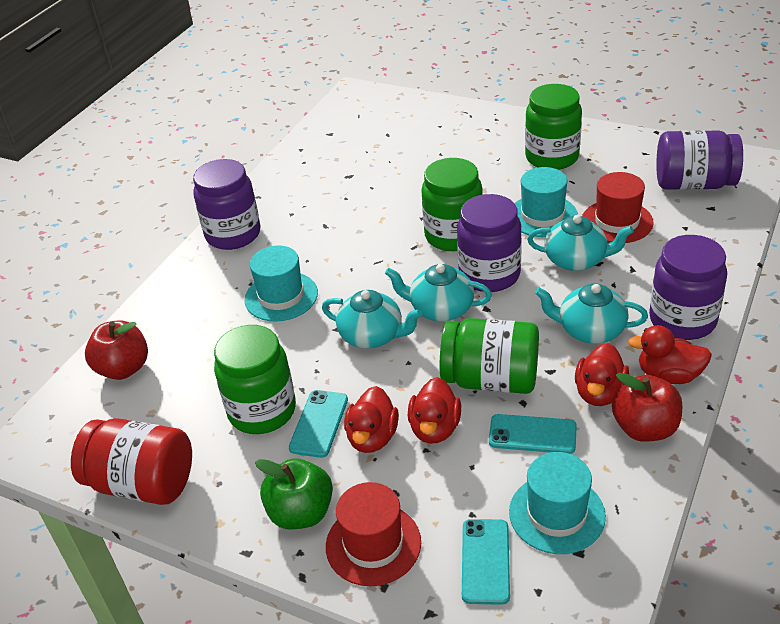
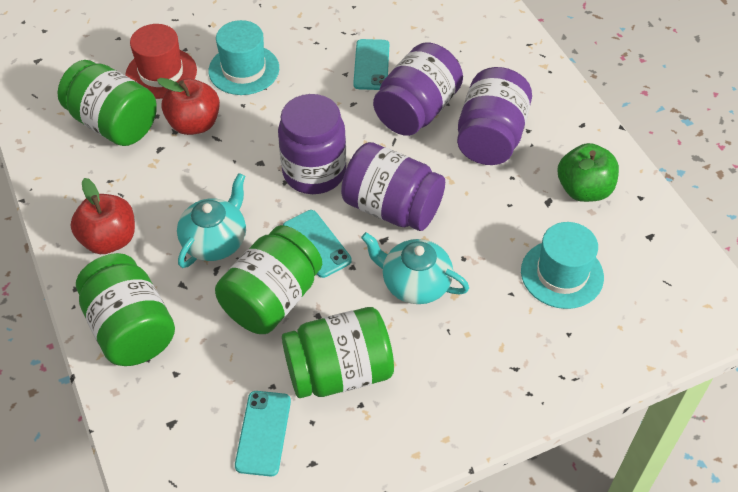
red duck: [344,386,399,453] [408,377,461,444] [575,343,629,406] [628,325,712,384] = 4 -> none = 0
red hat: [326,482,421,586] [582,172,654,243] = 2 -> [125,24,197,99] = 1
red jar: [71,418,192,505] = 1 -> none = 0
turquoise hat: [244,245,318,321] [509,452,606,554] [515,167,578,237] = 3 -> [209,20,279,95] [521,222,604,309] = 2
turquoise teapot: [322,290,422,348] [385,264,492,321] [527,215,634,271] [535,284,648,344] = 4 -> [177,173,246,268] [361,232,469,304] = 2

